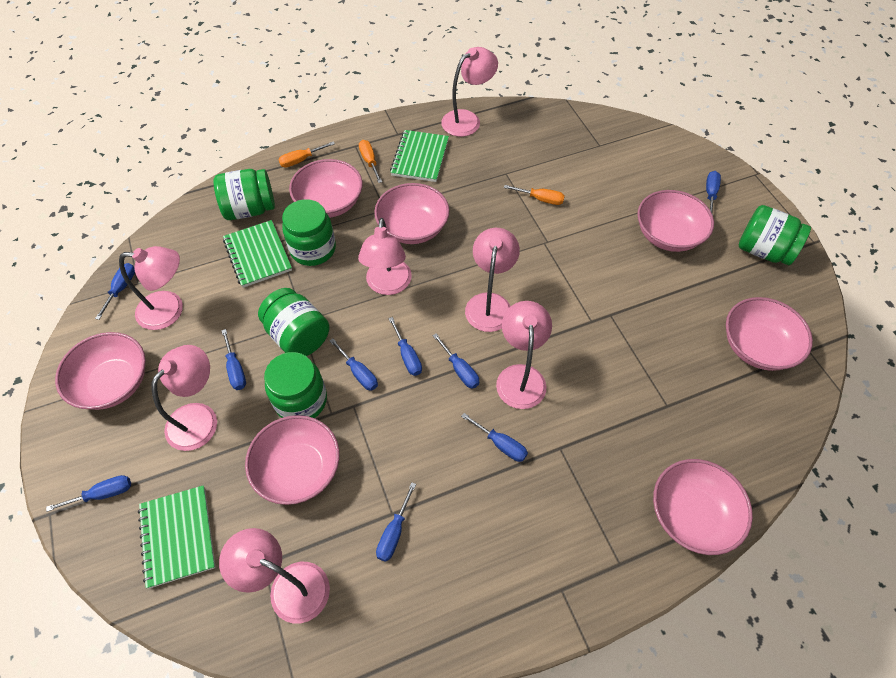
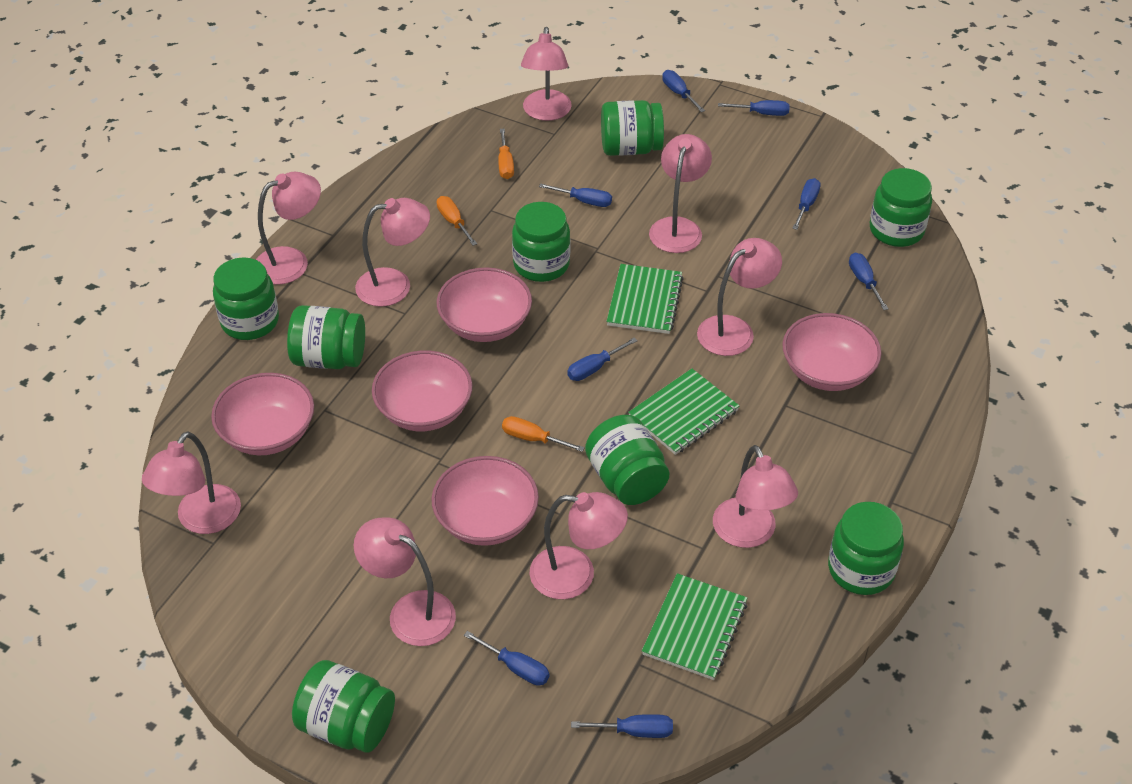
blue screwdriver: [46,475,131,512] [95,263,135,320] [221,329,246,390] [330,339,378,391] [376,482,416,562] [388,317,422,376] [432,333,479,389] [461,413,528,462] [706,171,721,215] = 9 -> [464,631,550,686] [539,183,612,207] [567,337,638,381] [571,714,673,738] [662,70,705,112] [718,100,790,116] [792,178,821,230] [849,253,888,310] = 8
green jar: [214,169,275,220] [258,288,330,356] [264,352,327,418] [282,199,336,266] [739,205,811,265] = 5 -> [213,257,279,340] [287,305,365,369] [292,660,395,753] [512,202,570,282] [585,415,669,505] [601,100,664,156] [828,502,904,595] [870,168,932,247] = 8
pink bowl: [55,332,146,410] [245,415,340,505] [289,159,363,218] [374,183,449,244] [637,190,714,252] [653,459,753,555] [726,297,813,371] = 7 -> [211,373,314,455] [372,351,472,431] [431,456,539,546] [437,267,532,342] [782,313,881,391] = 5
pink lamp: [119,246,183,330] [151,345,217,451] [219,528,330,624] [358,218,412,295] [441,47,498,137] [465,228,520,332] [496,301,552,409] = 7 -> [142,431,241,534] [256,172,321,285] [354,517,456,646] [355,198,430,307] [521,27,572,121] [530,492,628,599] [649,134,712,253] [697,238,782,356] [713,445,798,548] = 9

